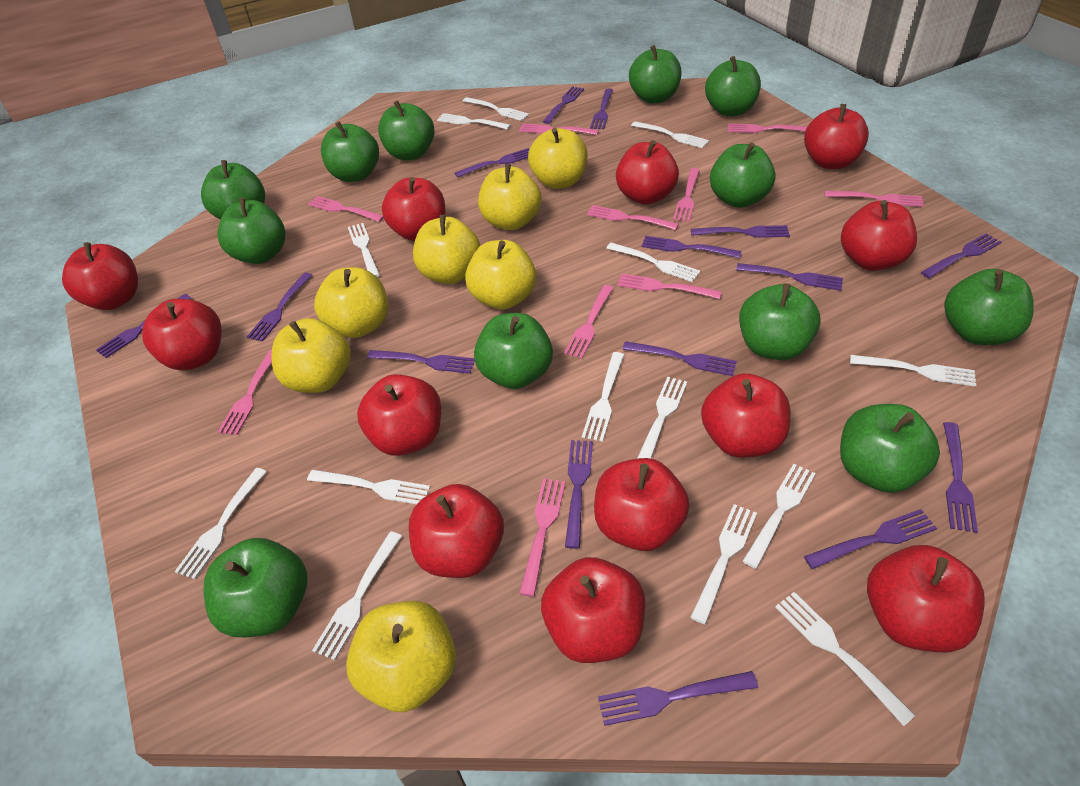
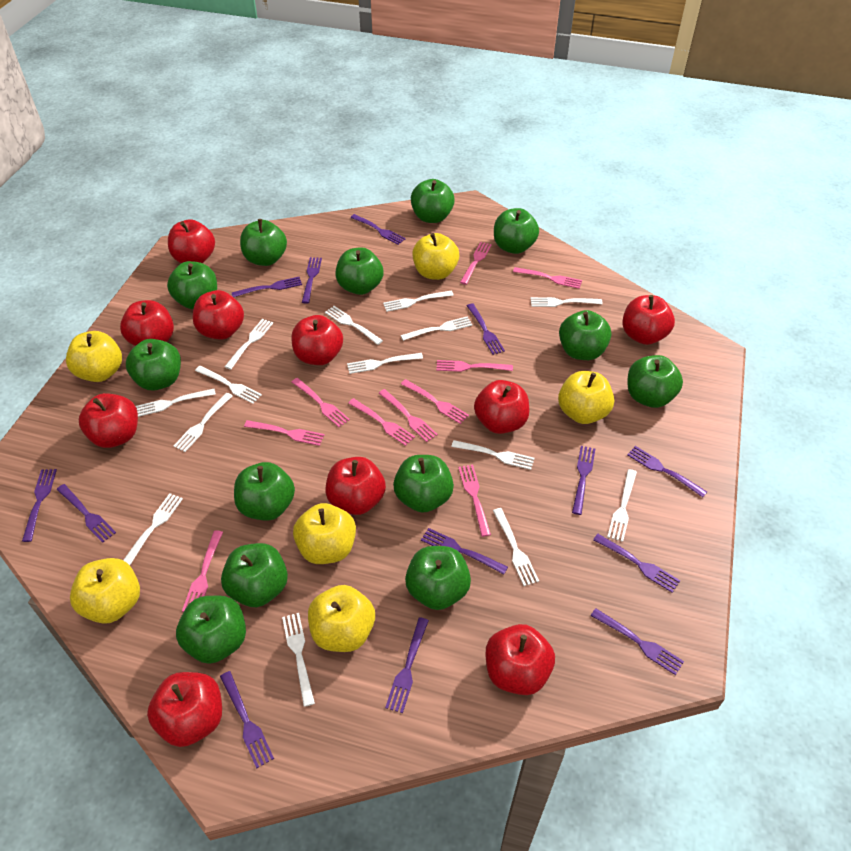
green apple: [201,160,265,219] [204,538,307,637] [217,198,286,264] [321,121,379,182] [378,100,435,160] [474,313,553,389] [629,45,682,104] [705,56,761,116] [710,142,776,208] [739,283,821,360] [840,404,940,493] [944,269,1034,345] = 12 -> [126,339,181,390] [167,261,217,309] [176,596,246,664] [221,543,288,607] [234,462,295,521] [240,219,287,266] [335,247,383,295] [393,455,454,513] [405,546,471,610] [411,179,455,223] [494,208,539,254] [559,310,611,360] [628,355,683,408] = 13
purple fork: [96,294,191,358] [247,273,312,342] [367,350,475,374] [455,148,529,178] [543,86,584,124] [565,440,593,549] [590,88,613,129] [598,671,758,726] [622,341,737,376] [642,236,741,258] [691,225,790,238] [736,263,843,291] [804,509,937,569] [921,233,1002,278] [943,422,978,533] = 15 -> [22,469,57,542] [57,484,116,543] [220,671,274,768] [231,277,302,297] [302,257,322,304] [350,214,406,245] [385,617,429,713] [421,528,508,574] [467,303,505,355] [572,446,595,515] [591,608,684,675] [593,534,680,593] [627,446,707,497] = 13
red apple: [62,242,138,310] [142,299,222,370] [357,374,441,456] [382,177,445,241] [409,484,504,578] [541,557,645,663] [594,458,690,551] [616,140,679,205] [701,373,790,458] [804,104,869,169] [841,200,917,271] [867,545,985,652] = 12 -> [79,393,138,448] [120,300,174,346] [147,672,222,747] [168,219,215,263] [193,290,244,339] [292,315,343,365] [325,457,386,515] [474,380,529,434] [486,624,555,695] [622,295,675,345] = 10
yellow apple: [272,318,351,393] [314,267,388,338] [346,601,456,712] [413,215,480,284] [465,240,536,309] [478,164,541,230] [528,128,588,189] = 7 -> [66,331,122,382] [70,558,140,624] [293,503,356,564] [308,585,375,652] [412,233,459,280] [558,371,614,424] = 6

